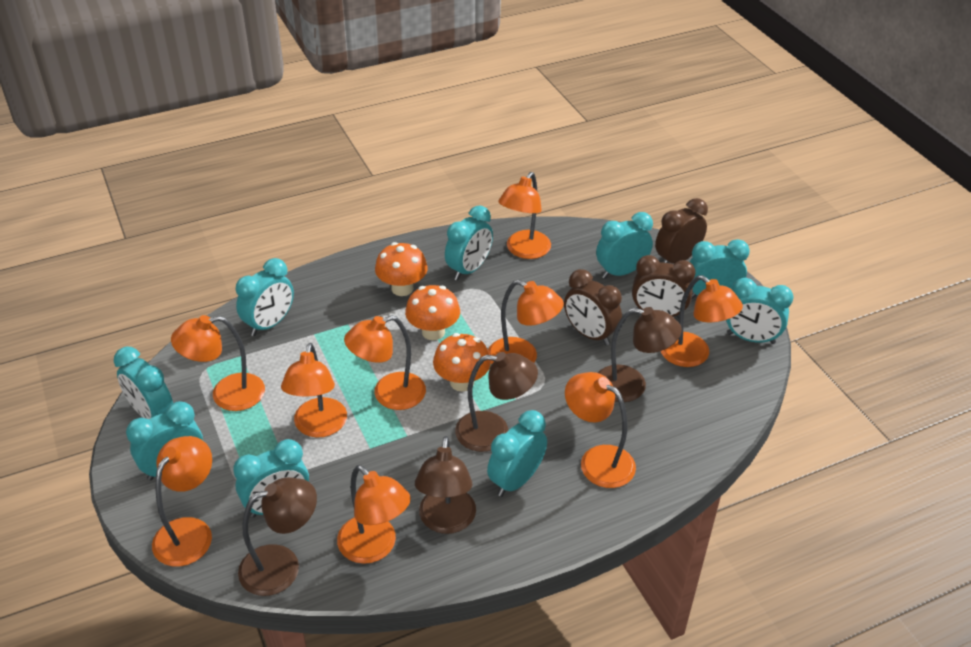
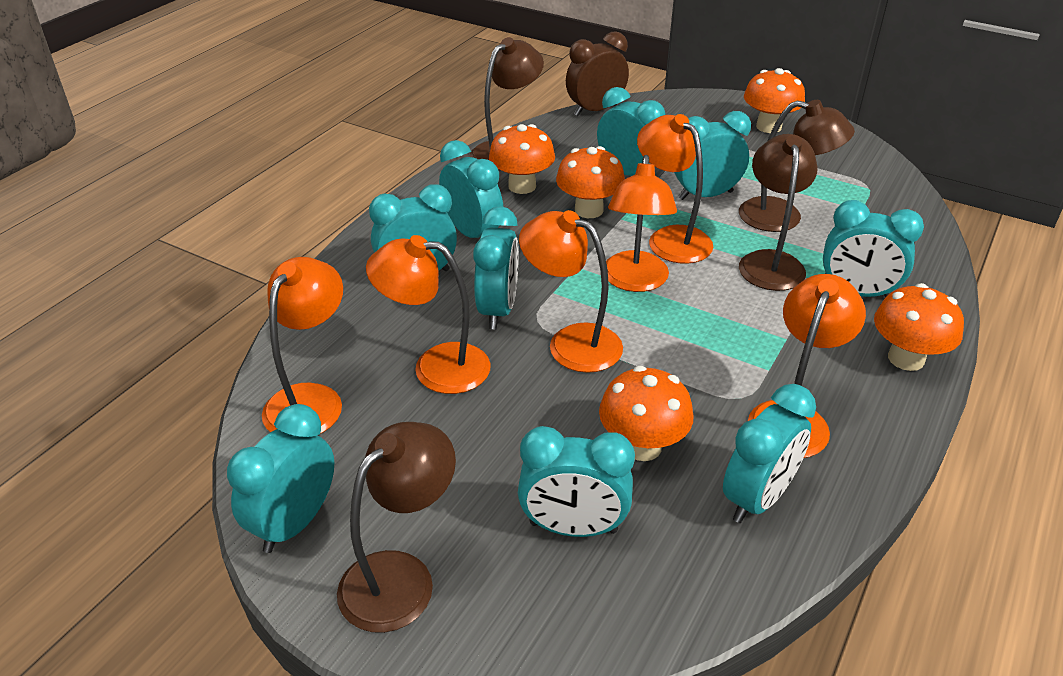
brown clock: [564,269,622,345] [632,255,696,319] [655,198,708,264] = 3 -> [566,31,629,116] = 1
orange lamp: [152,436,212,567] [171,315,265,411] [281,343,347,438] [337,465,411,564] [344,315,426,410] [488,280,564,364] [498,172,551,259] [565,372,636,488] [661,275,743,367] = 9 -> [262,257,343,434] [366,235,491,394] [519,210,623,373] [606,155,677,292] [637,114,713,264] [748,274,866,458] = 6
orange mushroom: [375,242,428,296] [405,285,460,340] [433,333,491,391] = 3 -> [489,124,555,194] [556,146,625,218] [599,366,694,461] [744,68,805,133] [874,283,964,371] = 5

